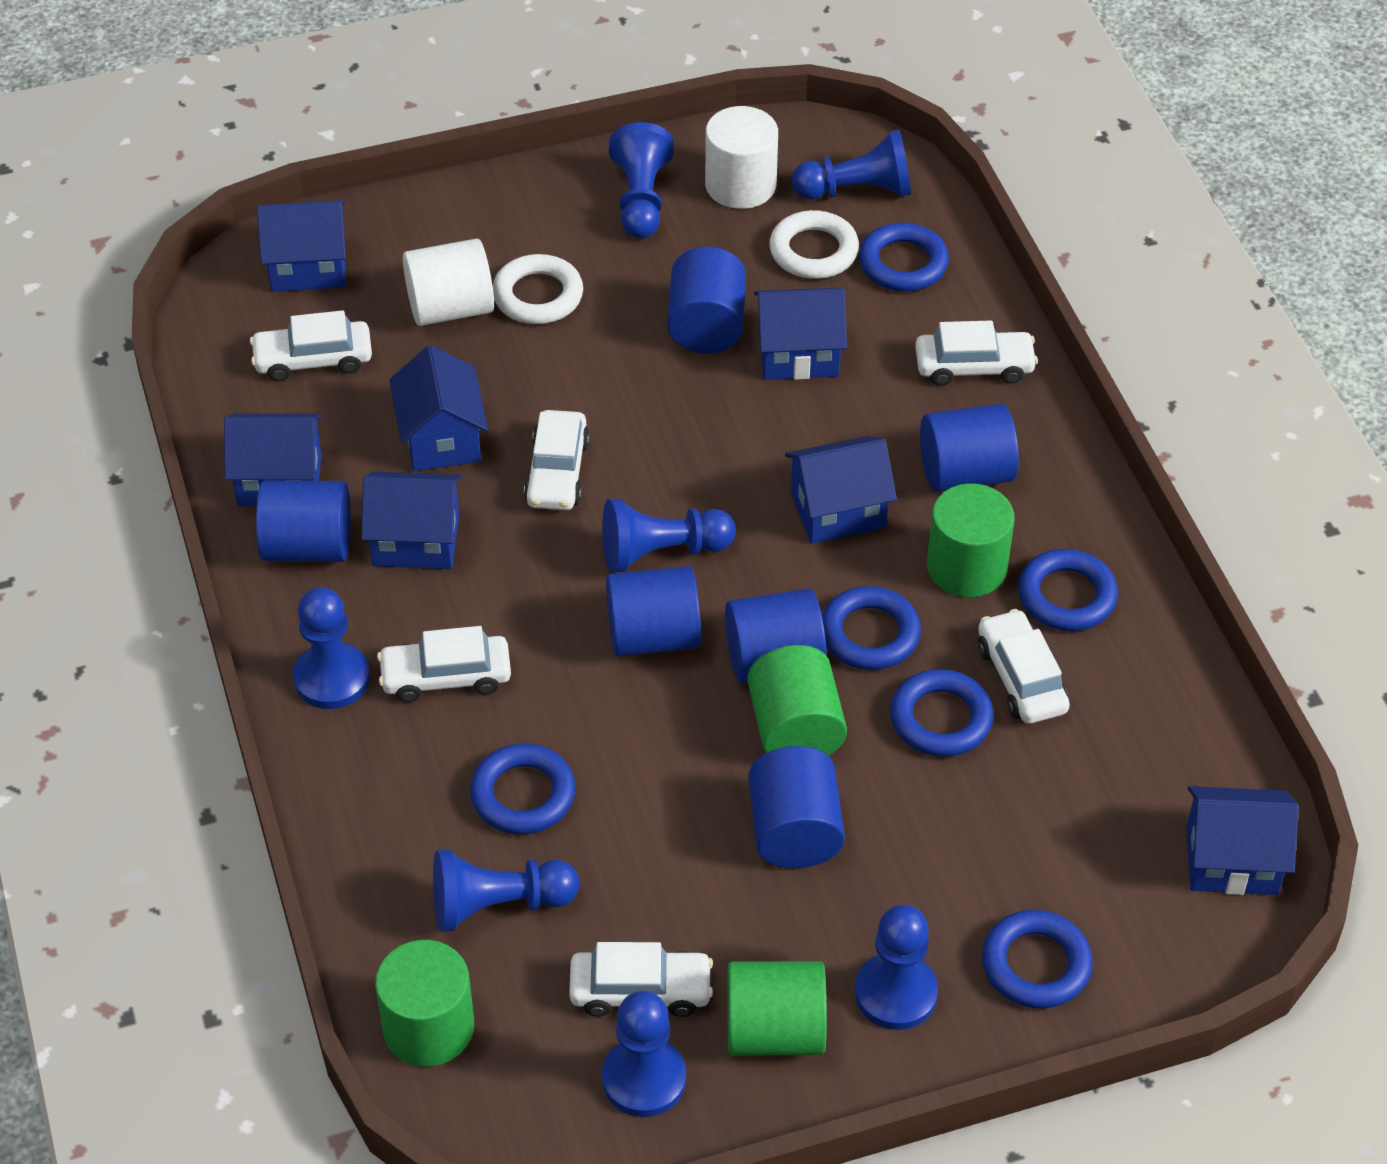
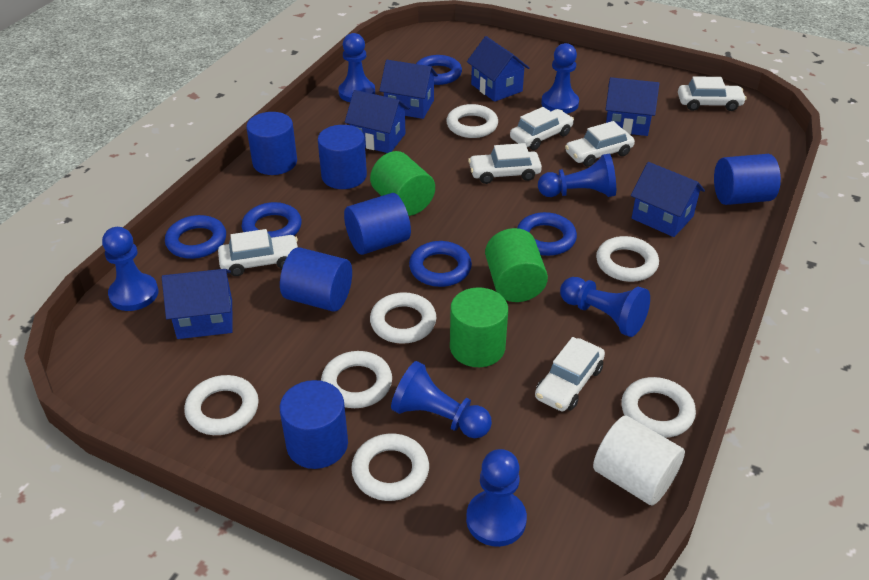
blue house: [224,413,322,506] [257,200,346,292] [361,471,462,569] [390,345,488,471] [754,288,847,380] [785,436,897,544] [1186,786,1299,895] = 7 -> [162,269,232,339] [345,90,409,153] [379,60,438,119] [467,36,530,102] [605,77,659,136] [631,162,705,237] = 6
blue ring: [470,743,576,834] [822,586,921,670] [859,223,949,291] [890,669,994,757] [982,910,1093,1009] [1018,549,1118,631] = 6 -> [165,215,226,259] [242,202,302,238] [409,241,472,287] [416,55,462,85] [517,212,577,256] = 5
green cylinder: [375,940,474,1067] [727,961,827,1056] [747,645,847,756] [927,483,1015,597] = 4 -> [370,151,435,216] [450,287,508,367] [485,228,548,302] = 3
white cylinder: [403,238,494,326] [705,106,778,209] = 2 -> [593,415,685,505] = 1
white ring: [493,254,583,324] [769,210,859,279] = 2 -> [184,375,259,435] [321,351,392,408] [351,434,429,501] [370,292,436,344] [446,104,498,138] [596,236,659,282] [621,377,696,438] = 7

